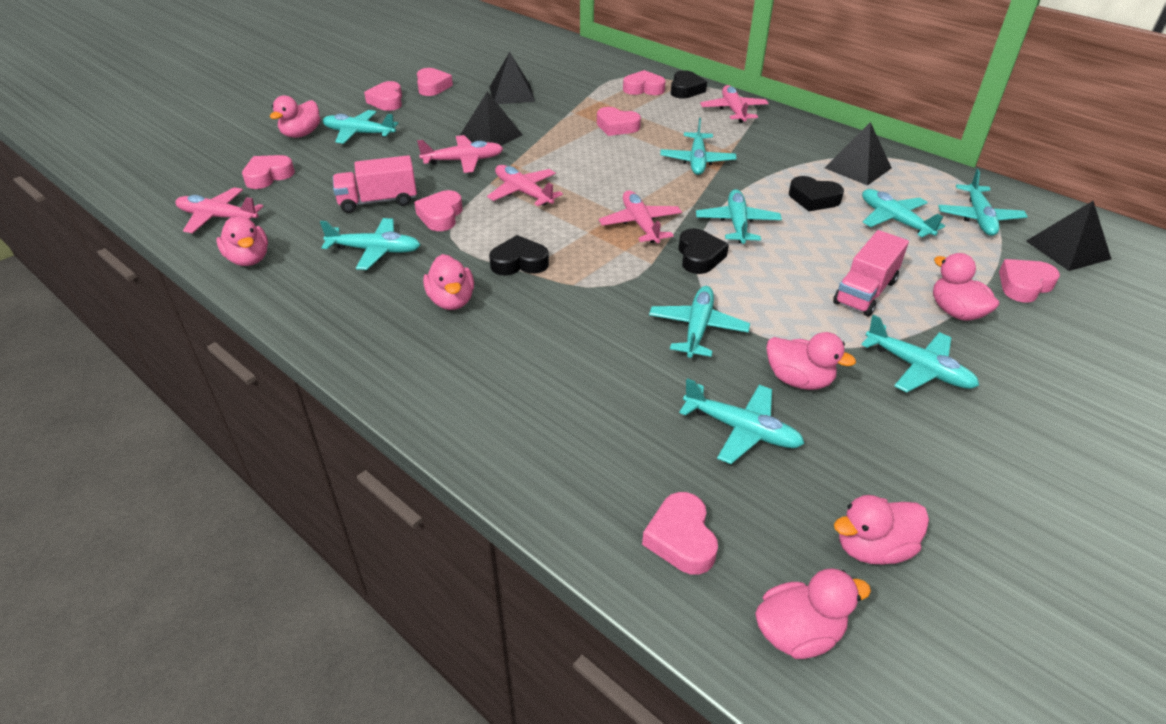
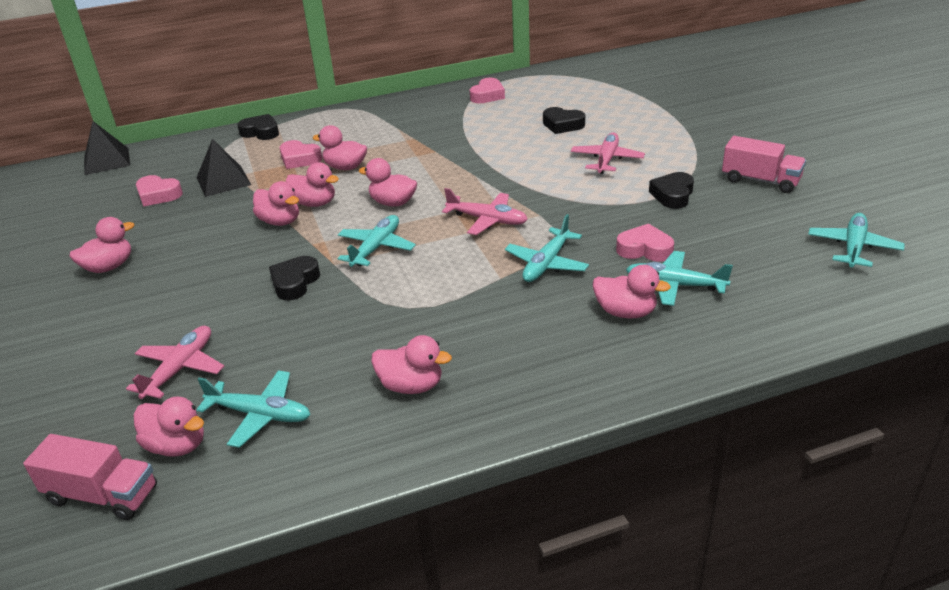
black pyramid: [460,91,523,146] [489,52,535,104] [825,122,892,186] [1026,201,1111,271] = 4 -> [84,121,130,175] [196,139,251,197] = 2
pink duck: [216,216,268,266] [270,95,320,138] [423,254,474,310] [755,568,871,659] [767,332,856,390] [834,495,929,565] [933,253,1000,321] = 7 -> [69,217,134,273] [134,397,204,457] [253,181,299,226] [285,162,339,207] [313,125,367,170] [359,158,417,207] [371,335,452,394] [593,265,671,318] = 8
pink heart: [242,155,295,189] [364,81,402,111] [414,190,463,231] [417,68,453,96] [597,107,641,136] [623,70,666,95] [642,492,718,575] [999,259,1060,303] = 8 -> [136,175,183,207] [280,140,322,169] [470,78,505,103] [616,224,674,262] = 4
pink plane: [175,187,264,233] [417,135,503,173] [487,165,563,206] [599,191,682,243] [700,85,769,123] = 5 -> [126,326,224,399] [442,188,528,235] [571,132,645,174] = 3
turquoise plane: [320,218,420,270] [323,110,399,144] [649,286,750,358] [660,118,737,175] [679,378,805,464] [696,189,782,244] [861,315,979,392] [862,189,945,237] [938,169,1028,236] = 9 -> [196,370,311,448] [338,215,416,267] [505,214,589,282] [626,251,733,306] [808,213,905,267] = 5

